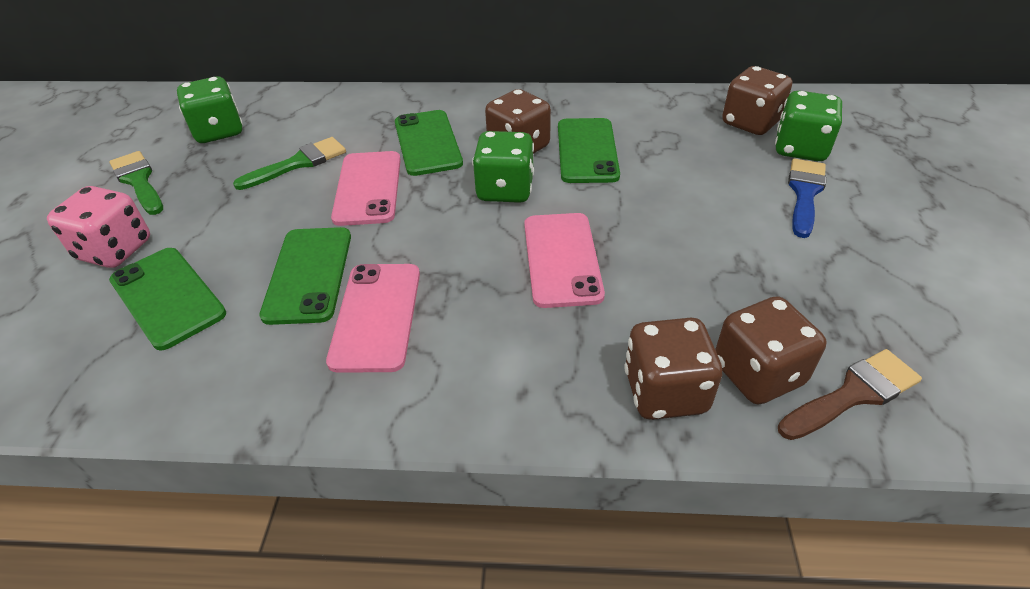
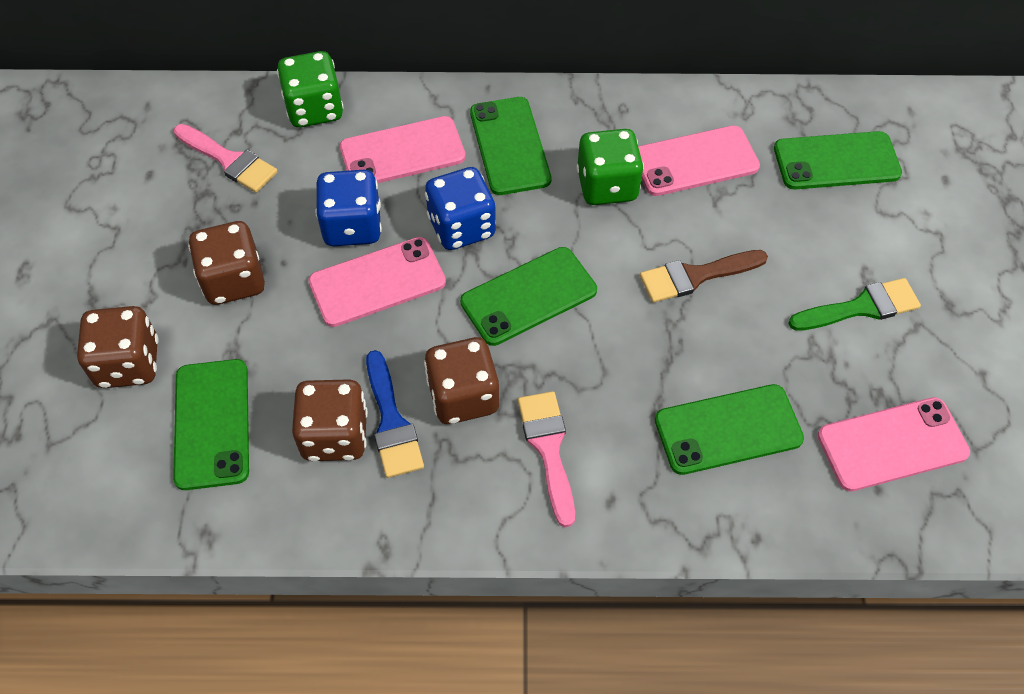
blue dice: none = 0 -> [315,170,382,246] [425,167,496,250] = 2
green brush: [109,151,163,215] [233,137,346,190] = 2 -> [788,278,921,331] = 1
green dice: [177,76,243,143] [472,131,534,203] [775,91,842,161] = 3 -> [277,51,344,128] [576,129,644,205] = 2
green phone: [109,248,226,351] [259,227,351,325] [395,110,463,176] [558,118,620,183] = 4 -> [173,359,249,490] [460,247,597,346] [470,97,552,195] [655,384,804,475] [774,131,902,190] = 5
pink brush: none = 0 -> [174,124,278,193] [518,391,575,527] = 2
pink dice: [47,186,150,268] = 1 -> none = 0
pink phone: [326,264,420,372] [331,151,401,226] [524,213,605,308] = 3 -> [308,237,446,327] [340,116,466,183] [638,125,760,196] [817,397,970,491] = 4

